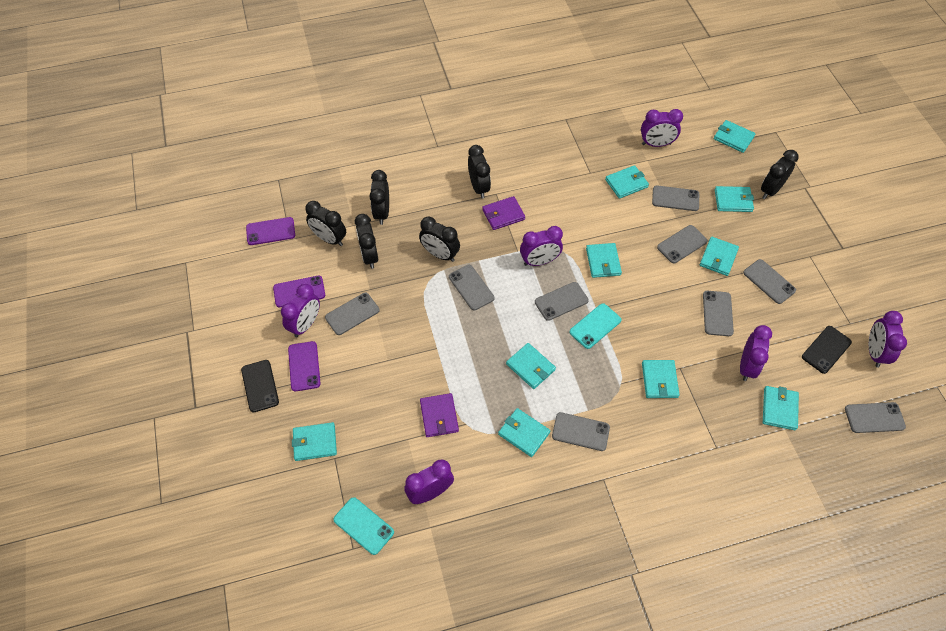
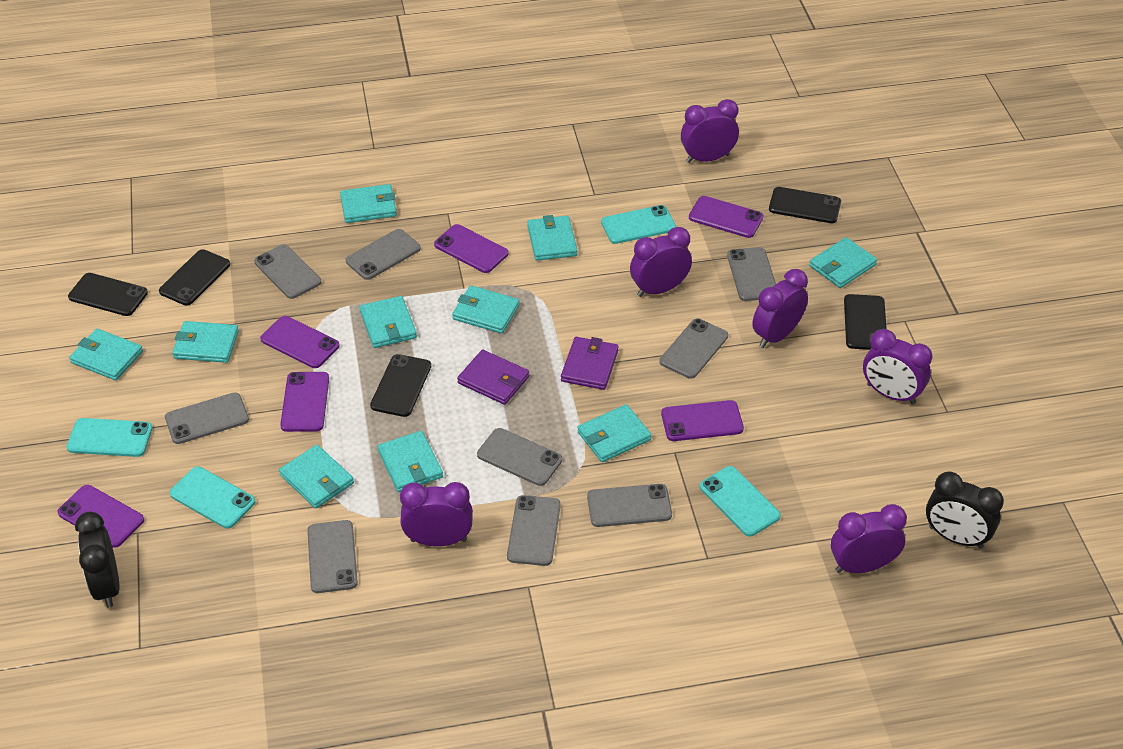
black clock: [305,201,346,246] [355,214,378,269] [369,170,389,225] [419,216,460,262] [468,145,491,199] [761,150,798,199] = 6 -> [75,512,120,608] [926,471,1004,549] = 2
black phone: [241,360,279,412] [802,326,852,374] = 2 -> [68,273,148,316] [159,249,230,306] [370,354,431,417] [769,187,841,223] [844,294,887,350] = 5
purple phone: [246,217,295,245] [273,276,325,307] [288,341,321,391] = 3 -> [57,485,144,548] [260,316,340,368] [280,372,329,432] [434,224,508,273] [661,400,744,441] [689,196,764,238] = 6
turquoise phone: [333,497,394,555] [569,303,622,349] = 2 -> [67,418,153,457] [170,466,255,529] [601,205,676,244] [700,466,781,537] = 4

